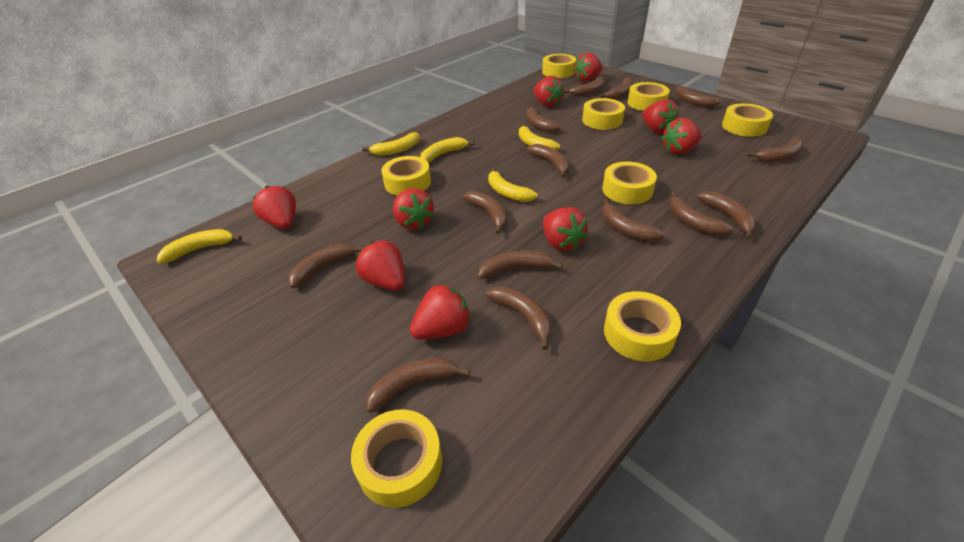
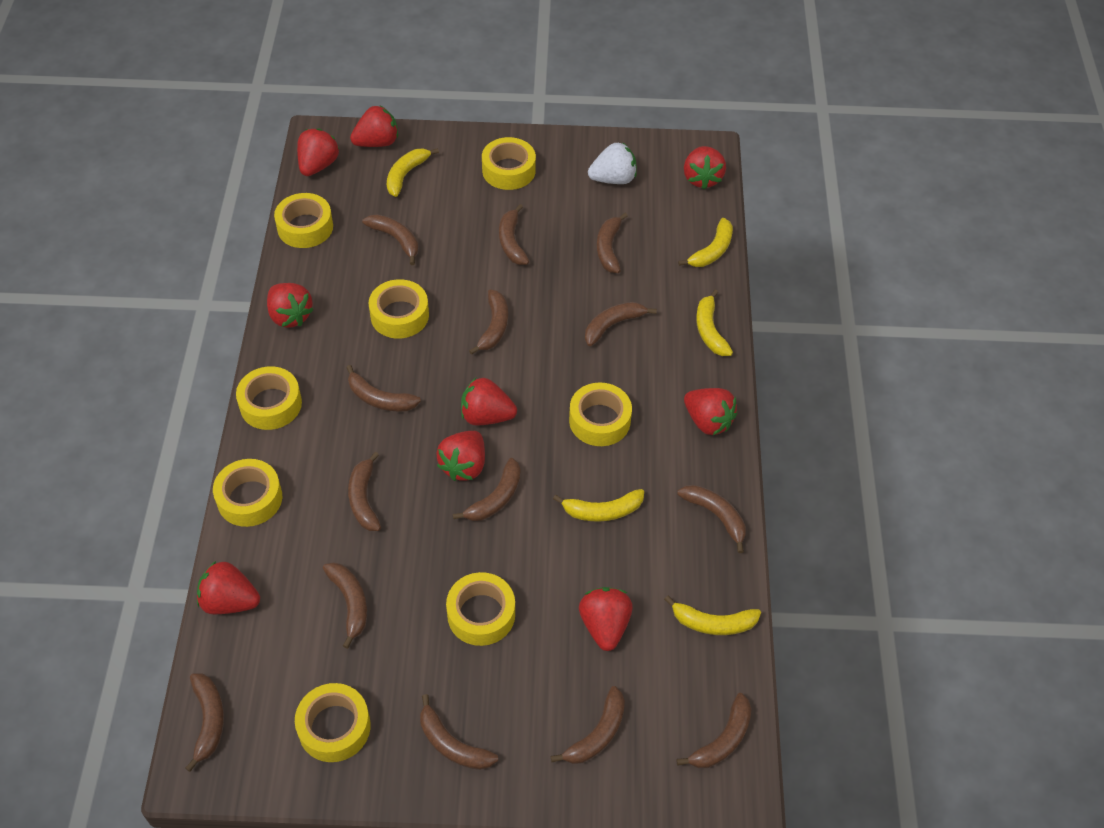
white strawberry: none = 0 -> [588,142,637,184] = 1

